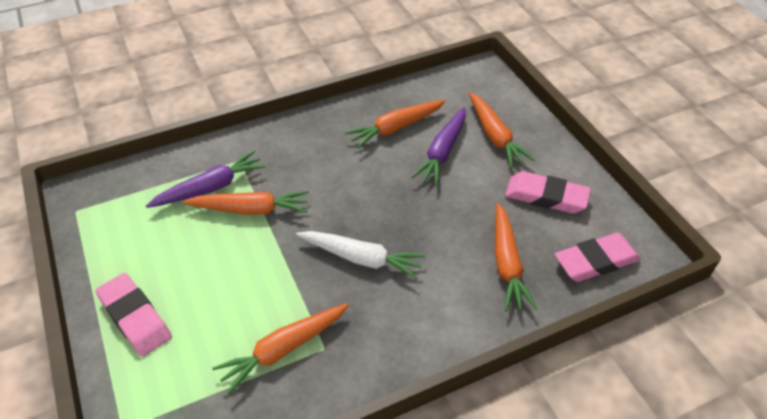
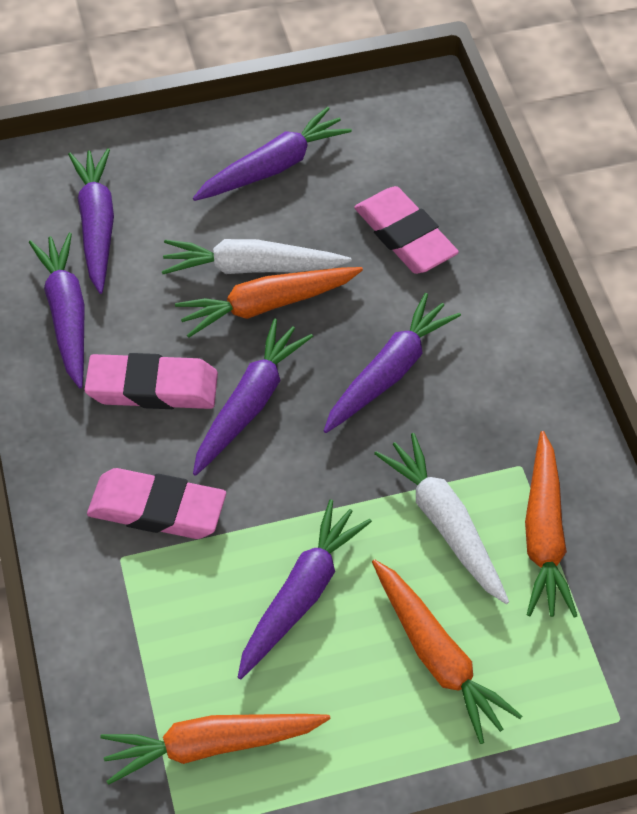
orange carrot: [183,191,309,215] [213,303,349,394] [345,100,446,149] [469,92,535,168] [495,203,537,312] = 5 -> [100,714,331,785] [175,267,363,338] [372,559,522,744] [525,431,577,618] = 4
purple carrot: [146,151,266,208] [412,107,466,186] = 2 -> [29,233,85,388] [68,148,114,294] [193,107,352,201] [193,318,313,476] [238,499,372,679] [324,293,461,433] = 6
white carrot: [296,231,425,280] = 1 -> [162,239,351,274] [374,433,509,604] = 2

